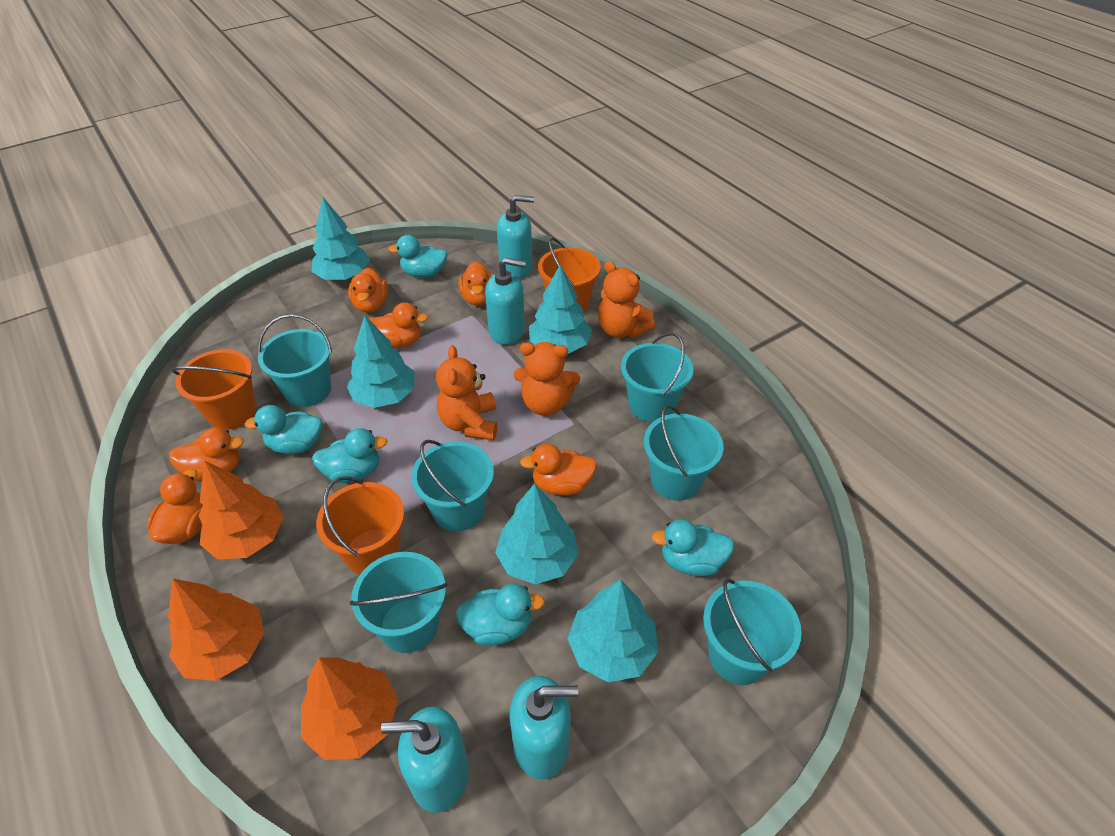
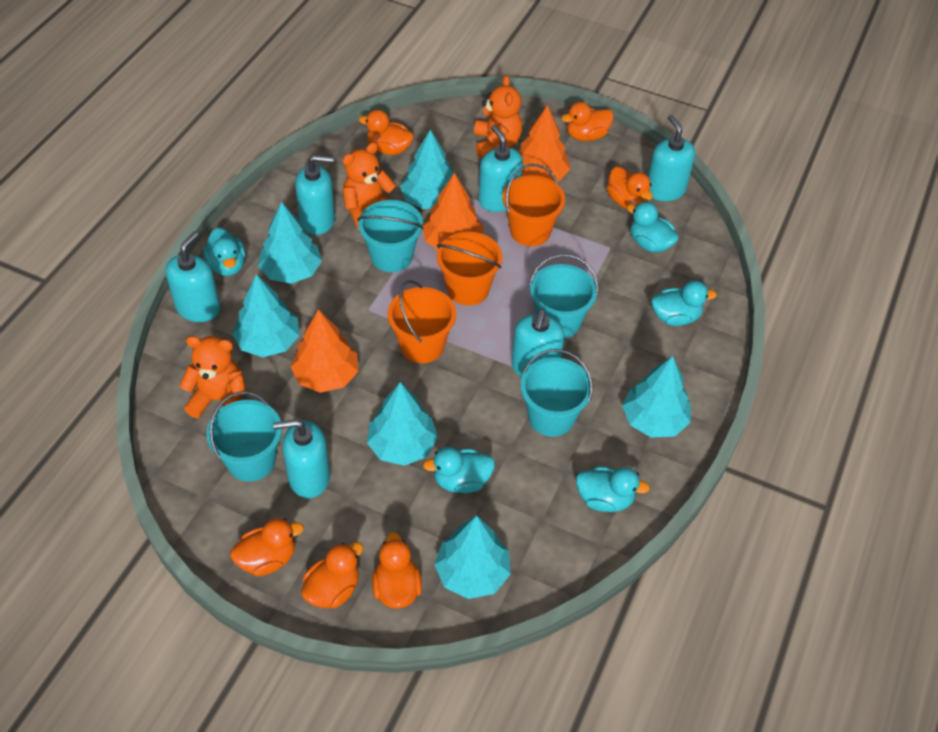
turquoise bucket: [258,314,332,407] [350,552,447,653] [411,440,494,531] [621,332,693,422] [643,405,723,501] [703,578,802,685] = 6 -> [206,391,282,482] [357,200,424,272] [520,349,593,437] [529,254,599,339] = 4
turquoise soap dispenser: [381,707,469,813] [485,257,526,345] [497,195,534,278] [509,676,578,780] = 4 -> [166,231,220,322] [273,419,330,498] [295,155,335,235] [478,125,523,212] [511,309,564,377] [648,115,695,201] = 6
turquoise tree: [312,197,370,280] [346,315,415,408] [495,483,578,584] [529,266,592,354] [567,579,658,682] = 5 -> [232,274,300,357] [258,201,322,284] [367,382,438,466] [400,130,454,209] [434,515,511,599] [622,356,691,438] = 6

